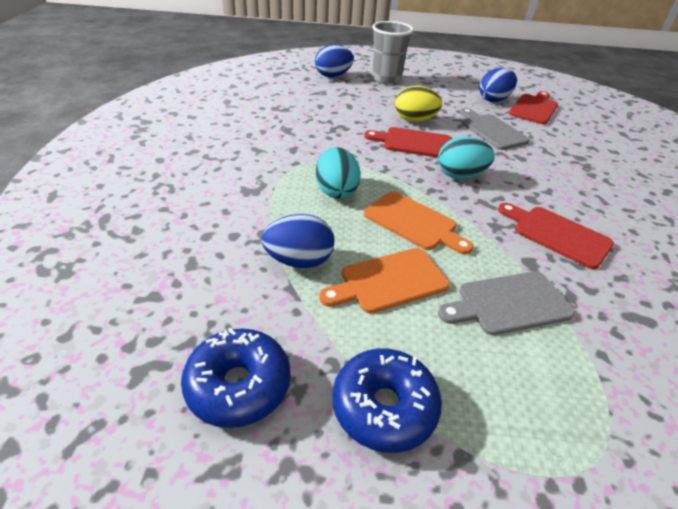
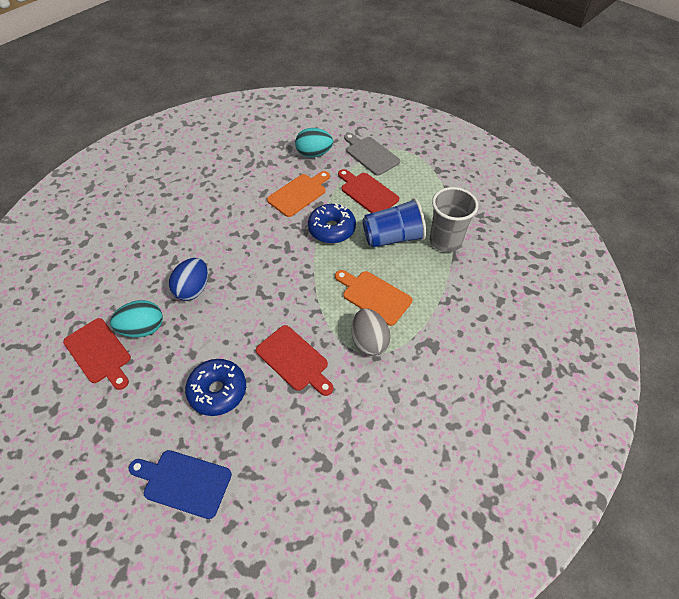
blue cup: none = 0 -> [363,198,426,248] = 1
blue cutting board: none = 0 -> [129,450,232,519] = 1
blue egg: [261,214,334,268] [315,45,354,77] [479,68,517,102] = 3 -> [169,258,208,301] = 1
grey cutting board: [438,271,575,335] [460,108,530,150] = 2 -> [344,133,400,176] = 1
grey egg: none = 0 -> [352,309,391,356] = 1
yellow egg: [395,86,442,122] = 1 -> none = 0

